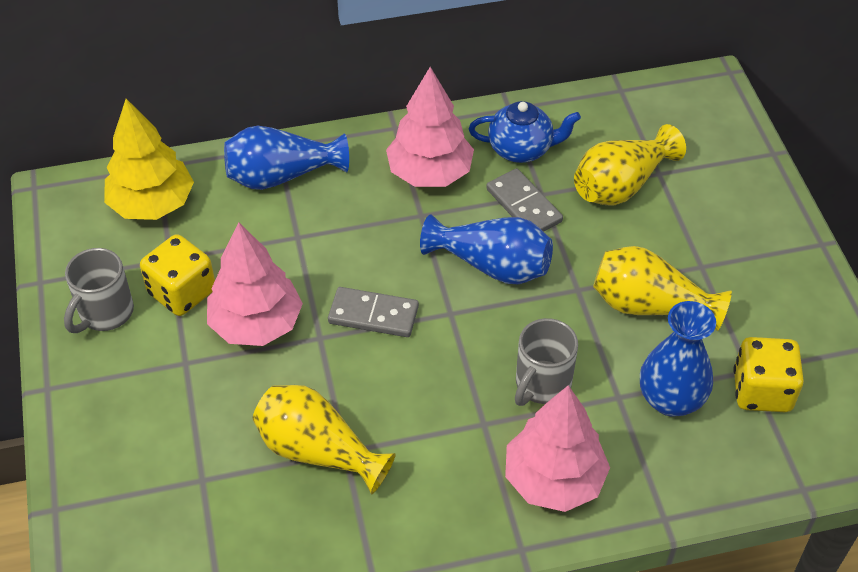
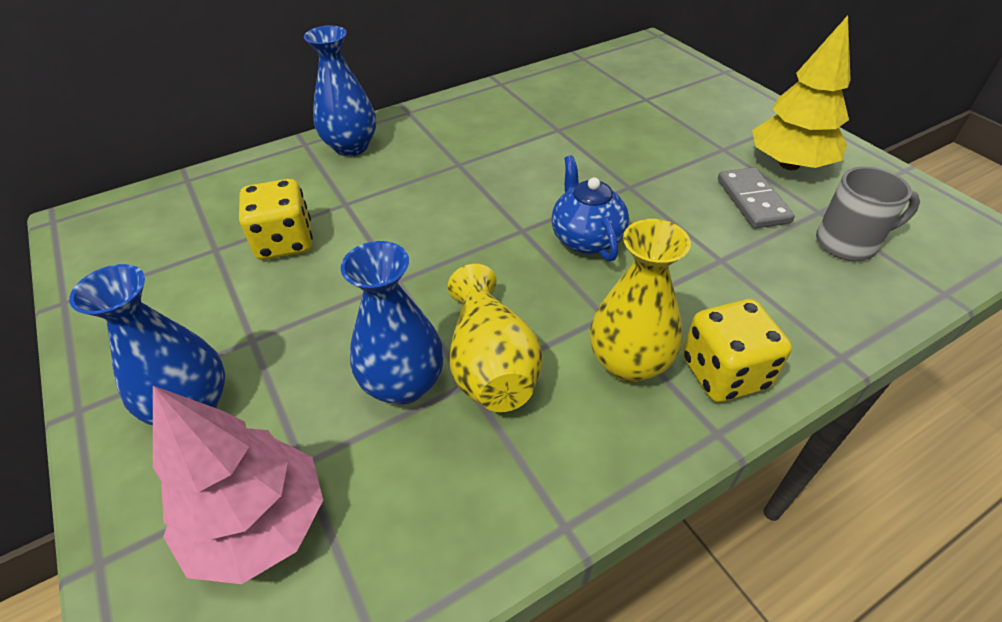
grey domino: [328,287,419,337] [486,168,563,232] = 2 -> [718,167,795,228] = 1
grey mug: [64,248,134,333] [515,318,578,406] = 2 -> [816,166,920,261] = 1
pink tree: [207,222,303,346] [386,67,474,187] [505,385,610,512] = 3 -> [153,386,323,584] = 1
yellow vase: [253,385,396,494] [574,124,686,206] [593,246,732,331] = 3 -> [448,264,543,412] [590,219,691,382] = 2

